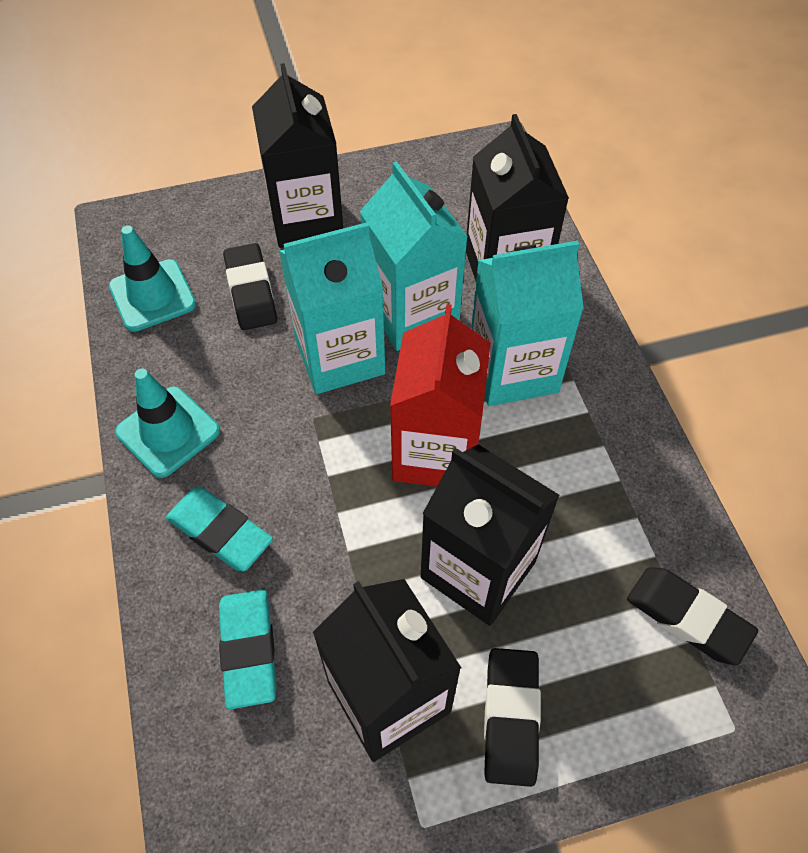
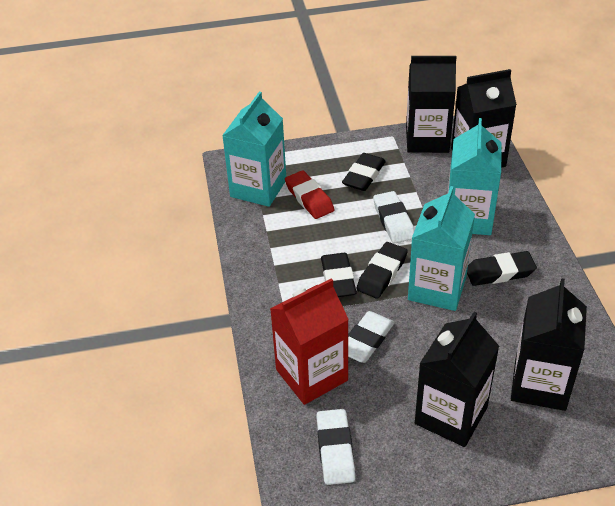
black eraser: [223,243,277,330] [484,648,541,787] [627,567,758,665] = 3 -> [321,253,357,297] [342,153,386,191] [356,242,408,299] [467,251,537,286] = 4
red eraser: none = 0 -> [285,170,334,219] = 1
turquoise eraser: [166,487,273,571] [219,590,277,709] = 2 -> none = 0
turquoise traffic cone: [109,226,196,332] [115,369,220,478] = 2 -> none = 0
white eraser: none = 0 -> [316,409,355,485] [348,311,395,363] [373,191,414,243] = 3

